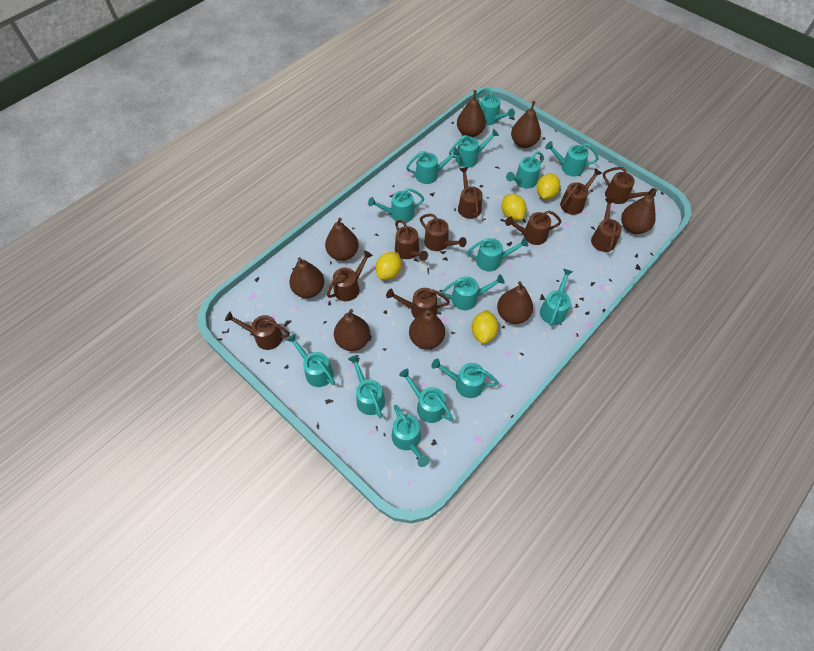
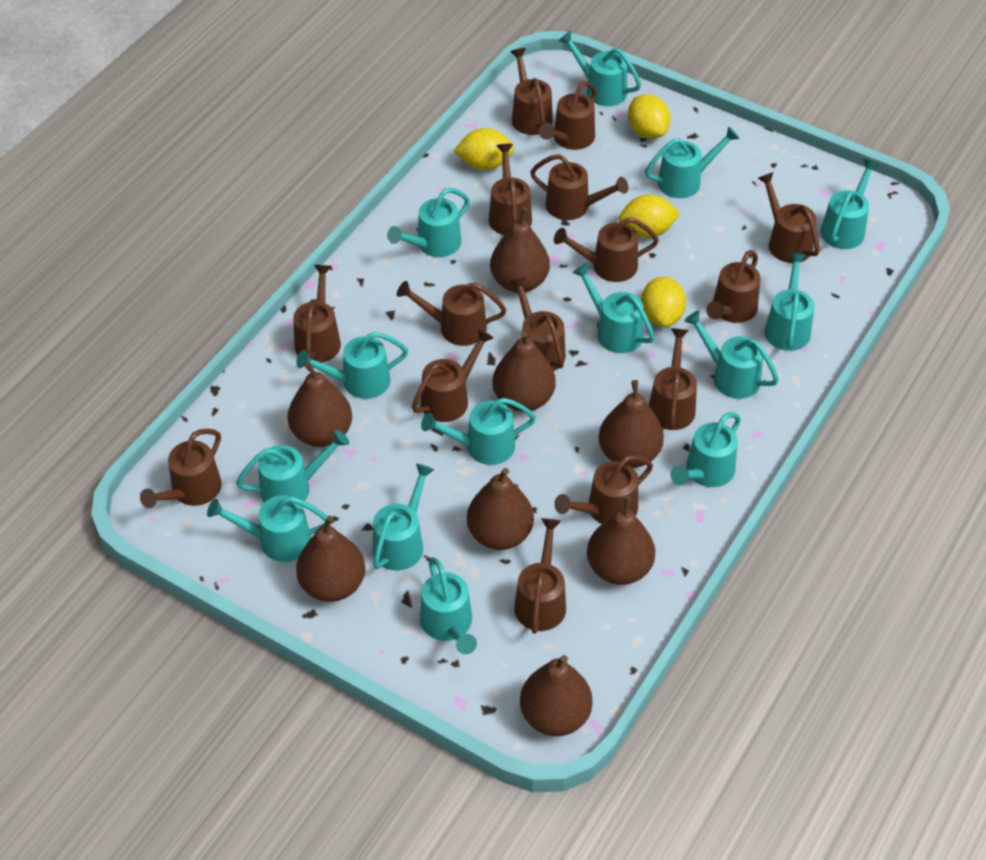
brown watering can: [225,312,290,350] [327,250,373,301] [386,288,450,318] [395,220,428,261] [420,214,467,251] [458,167,483,219] [505,211,561,245] [560,168,602,215] [591,199,622,252] [603,167,656,204] = 10 -> [140,429,222,508] [293,265,341,363] [397,281,507,346] [412,329,494,422] [489,144,532,235] [509,276,566,371] [510,48,553,135] [514,518,566,634] [530,154,628,220] [539,81,597,150] [554,217,659,282] [554,455,653,524] [649,328,697,430] [706,250,760,323] [758,172,820,263] = 15

